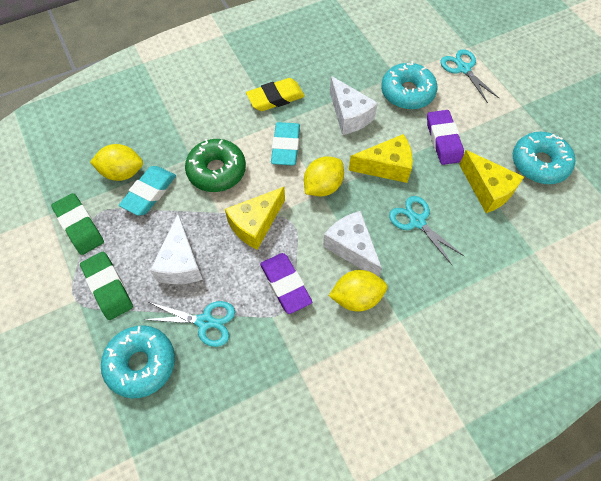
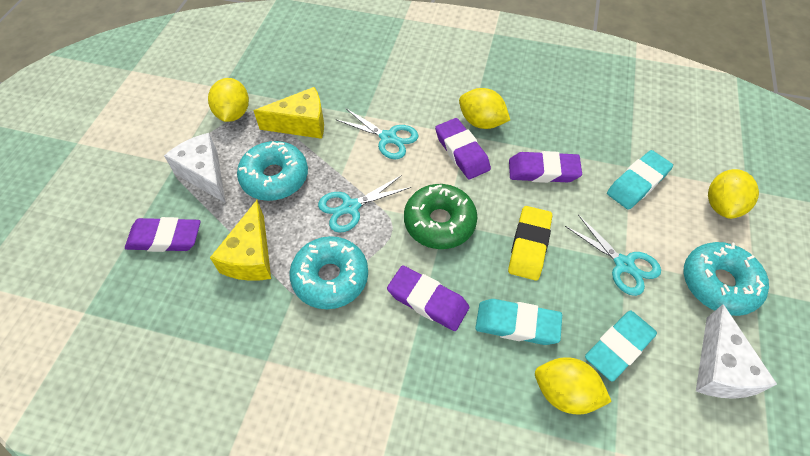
green eraser: [51,193,104,255] [80,252,133,320] = 2 -> none = 0
purple eraser: [260,253,312,314] [427,110,464,165] = 2 -> [125,217,201,252] [387,265,469,331] [435,118,491,179] [509,151,582,183] = 4
turquoise eraser: [119,166,176,216] [271,122,300,166] = 2 -> [475,299,562,345] [585,310,657,382] [607,150,673,210] = 3
white cheese: [150,214,203,284] [323,211,382,277] [330,76,378,135] = 3 -> [164,133,226,203] [696,304,777,399] = 2
yellow cheese: [225,187,285,250] [349,134,413,183] [459,150,524,213] = 3 -> [210,200,271,281] [254,87,324,139] = 2
yellow lemon: [90,144,143,181] [304,156,344,197] [329,270,387,312] = 3 -> [208,78,249,122] [459,88,510,129] [535,357,612,414] [708,169,759,219] = 4

